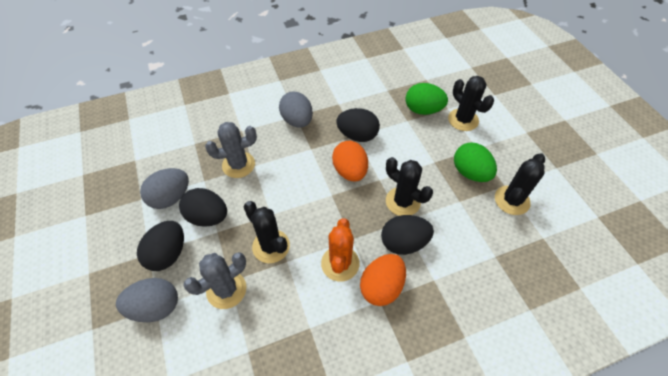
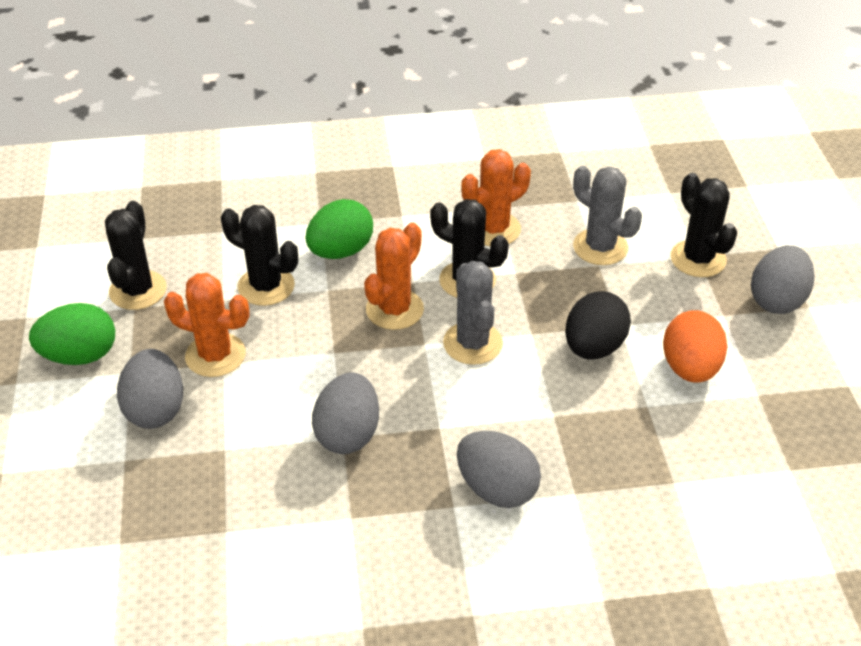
black egg: [137,221,184,271] [179,188,227,226] [336,108,380,142] [381,215,434,255] = 4 -> [565,291,631,360] = 1
grey egg: [116,278,178,322] [140,168,189,209] [279,91,313,128] = 3 -> [117,349,183,429] [312,372,379,454] [457,431,541,508] [751,245,815,314] = 4
orange cactus: [321,218,360,281] = 1 -> [164,273,250,377] [364,222,424,330] [461,149,531,246] = 3
orange egg: [332,141,368,182] [360,254,406,306] = 2 -> [663,310,727,383] = 1

